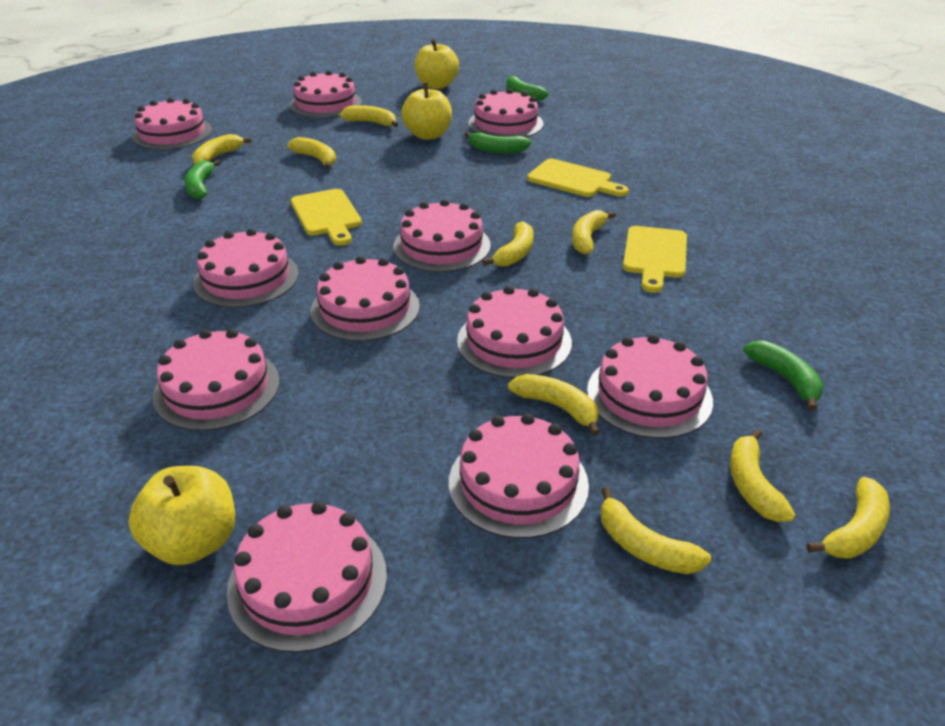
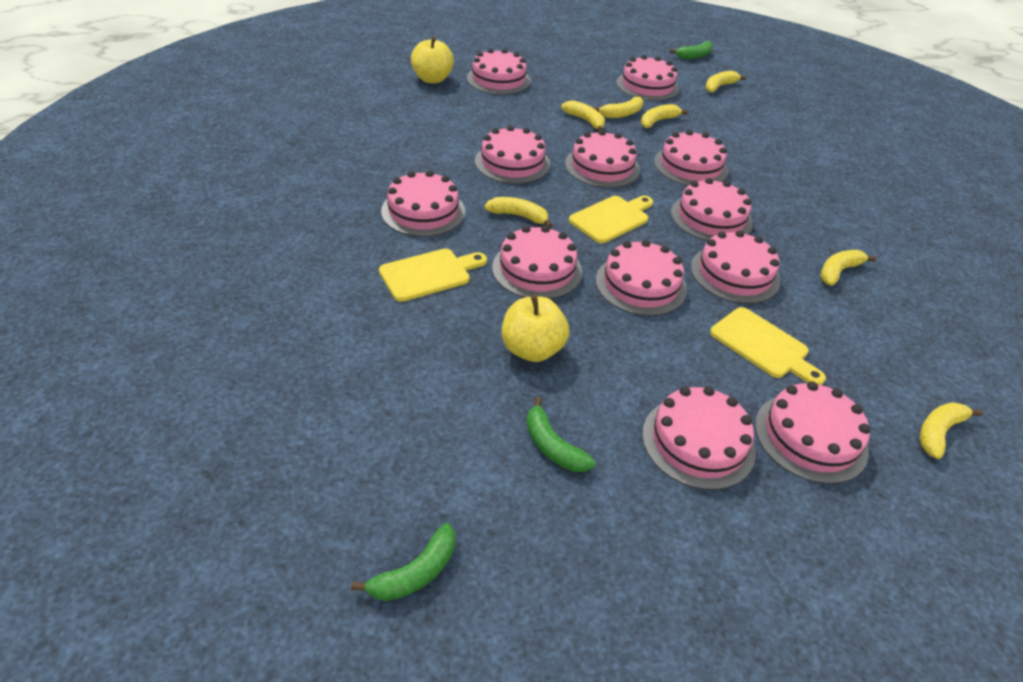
green banana: [184,160,221,199] [464,132,531,153] [506,75,549,101] [743,341,823,411] = 4 -> [351,523,455,601] [527,397,595,472] [670,41,713,59] = 3
pink cake: [132,97,212,150] [153,329,280,431] [193,228,299,308] [227,501,387,653] [290,70,362,118] [311,256,420,341] [393,199,491,272] [449,413,589,539] [457,286,572,378] [468,89,544,137] [587,334,713,439] = 11 -> [381,170,465,237] [467,49,531,95] [475,125,550,184] [492,225,582,299] [565,130,640,188] [596,240,687,316] [616,55,679,101] [642,386,756,490] [654,130,728,186] [671,178,753,241] [691,230,780,304] [755,381,871,484] = 12
yellow apple: [128,466,235,565] [401,83,452,140] [414,39,459,89] = 3 -> [411,36,454,83] [502,295,569,362] = 2
yellow banana: [192,134,252,165] [287,137,336,169] [339,105,398,127] [482,221,533,266] [508,374,600,436] [572,210,616,254] [600,487,711,574] [730,429,795,522] [807,477,890,559] = 9 -> [484,197,552,228] [561,100,605,132] [593,97,643,118] [641,104,688,128] [705,71,746,93] [820,250,876,285] [920,402,983,459] = 7

